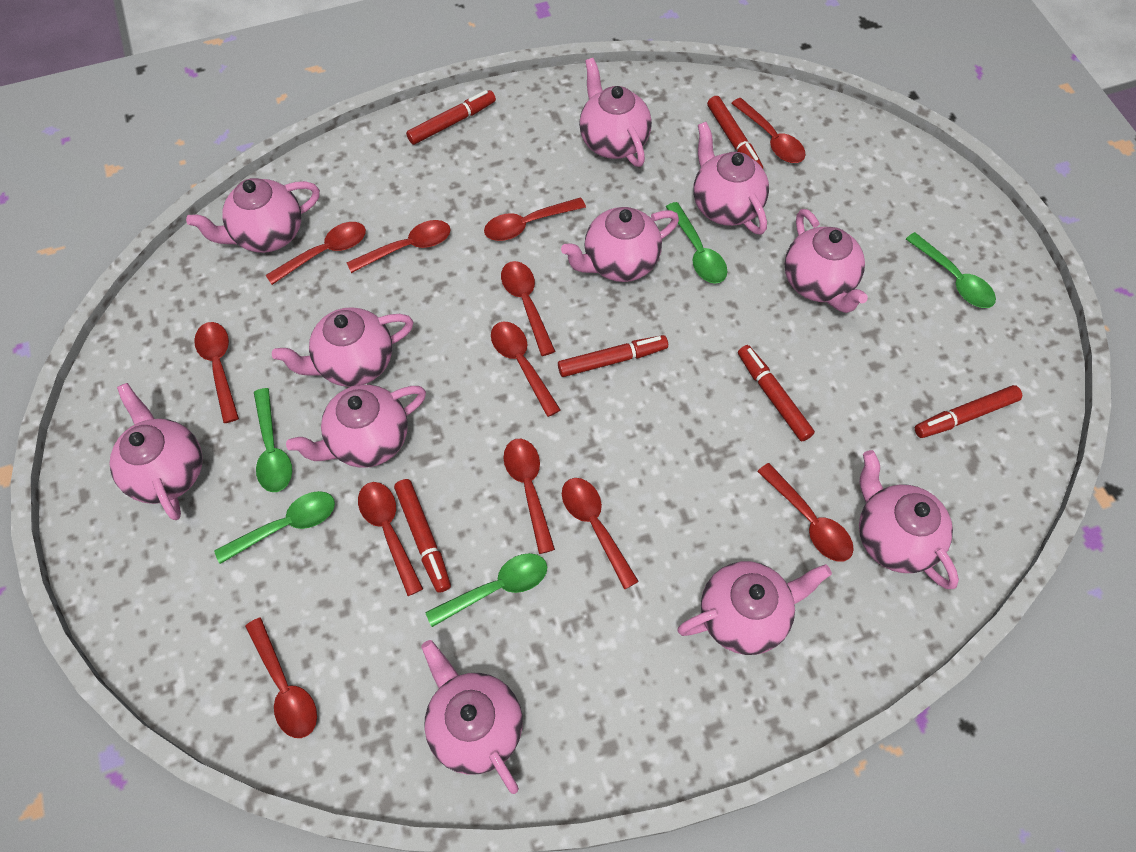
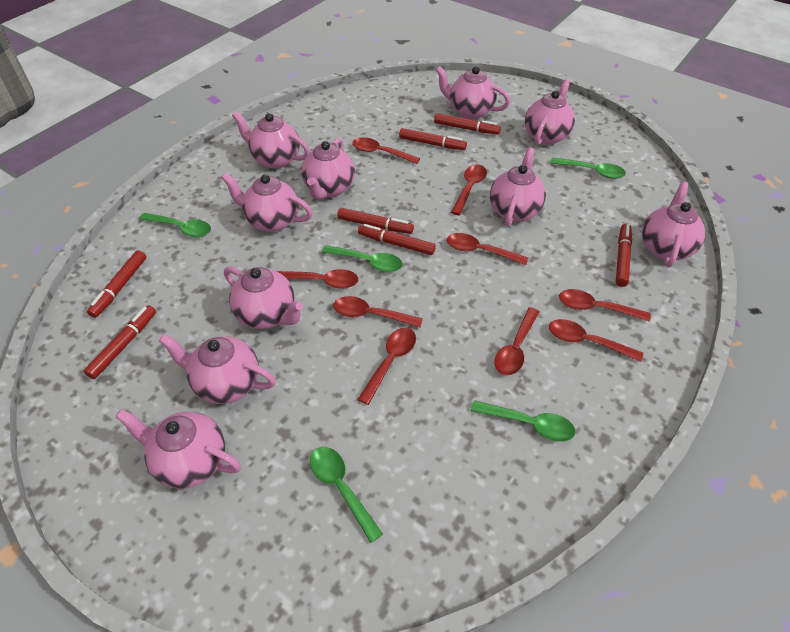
pink teapot: [109,383,202,520] [186,178,320,253] [272,307,413,387] [286,385,426,468] [421,640,523,794] [561,207,679,282] [579,58,652,167] [677,561,832,655] [693,122,769,235] [784,209,868,313] [859,450,959,589] = 11 -> [115,409,241,489] [159,334,276,404] [221,173,312,232] [224,267,303,329] [232,111,310,169] [301,138,355,200] [436,66,510,119] [490,147,546,227] [525,80,575,145] [642,182,706,267] = 10
red marker: [394,479,451,593] [406,90,496,145] [558,335,668,377] [707,96,763,168] [738,345,815,441] [915,385,1022,438] = 6 -> [84,305,156,379] [87,250,146,318] [337,208,414,234] [358,224,436,255] [399,128,467,150] [434,113,501,134] [616,223,632,287] = 7
red spoon: [194,322,239,423] [245,617,317,738] [266,222,366,285] [346,220,450,273] [358,482,423,596] [484,197,586,241] [491,321,561,417] [501,261,555,356] [504,439,555,554] [562,478,639,590] [731,98,806,163] [757,463,854,562] = 12 -> [277,269,358,289] [333,296,423,327] [352,137,420,164] [357,328,416,405] [447,233,528,265] [451,164,487,215] [495,307,539,375] [549,319,643,362] [559,289,651,322] = 9

